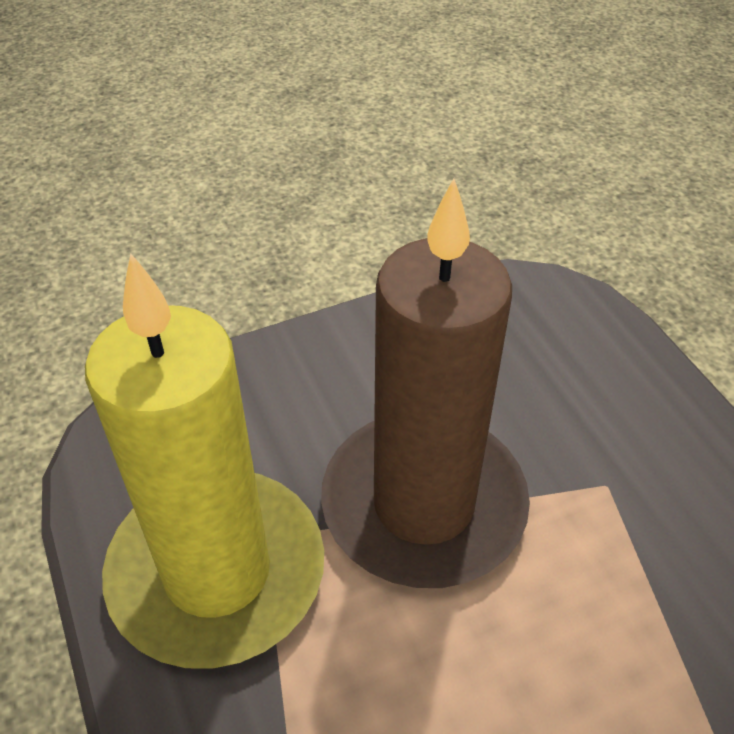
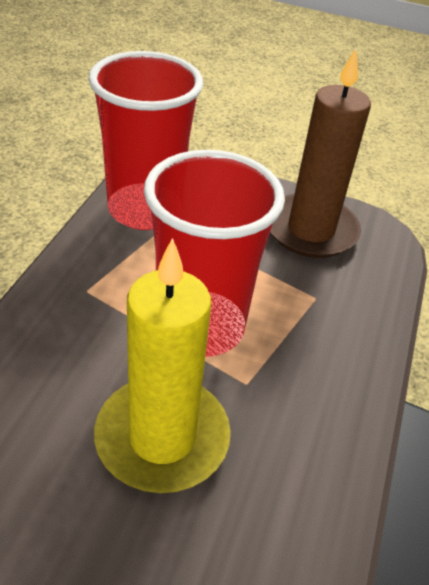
red cup: none = 0 -> [88,51,203,230] [144,150,285,357] = 2

